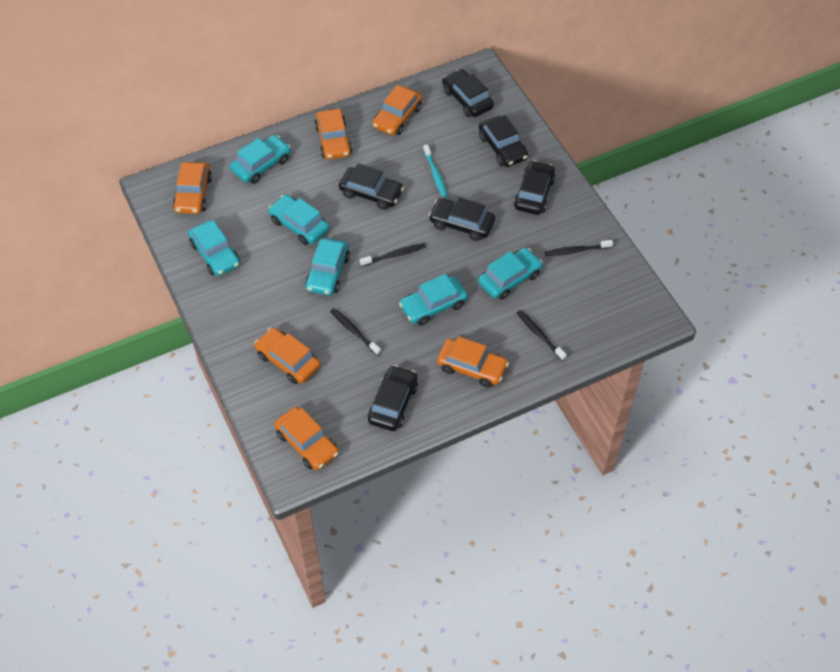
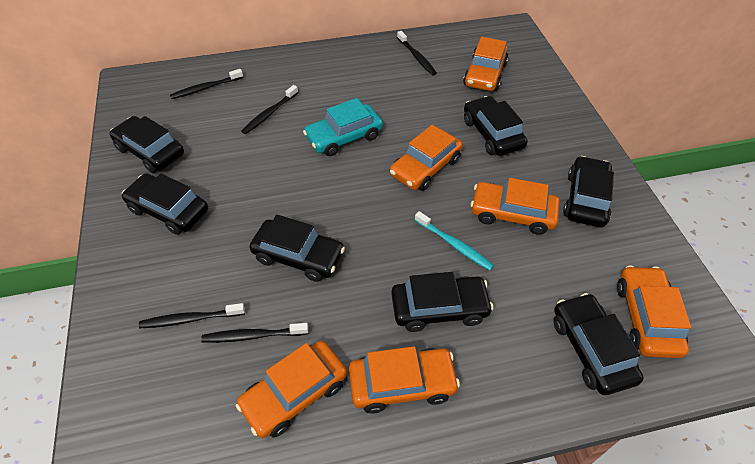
black car: [339,163,404,210] [368,365,418,431] [429,197,495,241] [442,69,494,117] [479,115,528,167] [514,160,556,215] = 6 -> [109,116,184,173] [122,173,208,235] [249,215,345,282] [391,272,493,332] [464,96,528,156] [553,293,644,395] [563,156,614,227] = 7
black toothbrush: [330,308,381,356] [360,243,426,266] [517,310,567,361] [545,240,613,256] = 4 -> [139,303,245,328] [170,69,243,99] [201,323,309,343] [241,85,298,134] [397,31,437,76] = 5
turquoise car: [188,220,240,276] [230,135,291,184] [268,194,330,245] [305,238,350,296] [399,274,468,326] [478,248,543,300] = 6 -> [303,98,383,156] = 1

